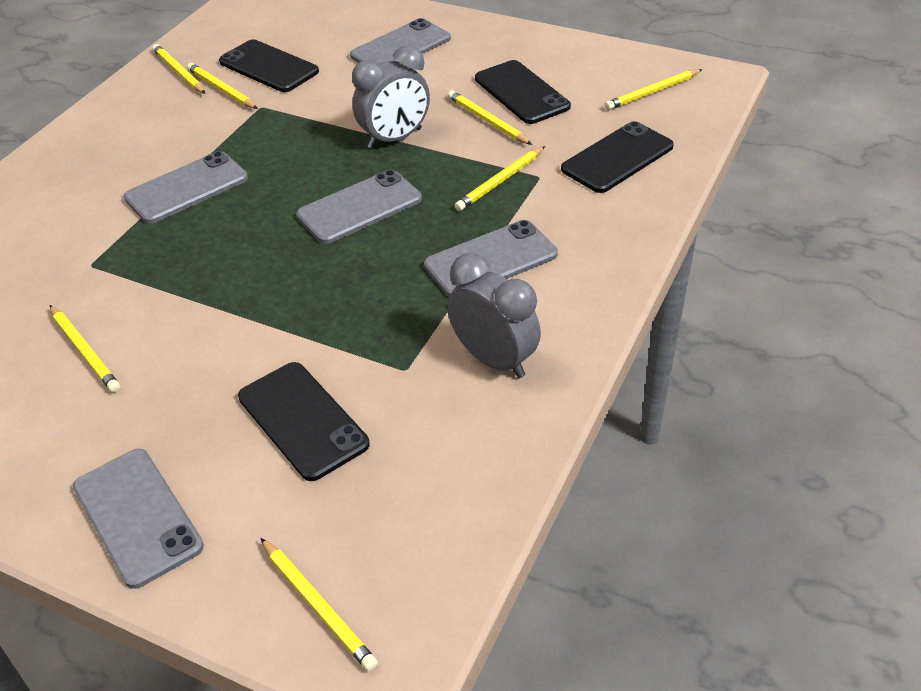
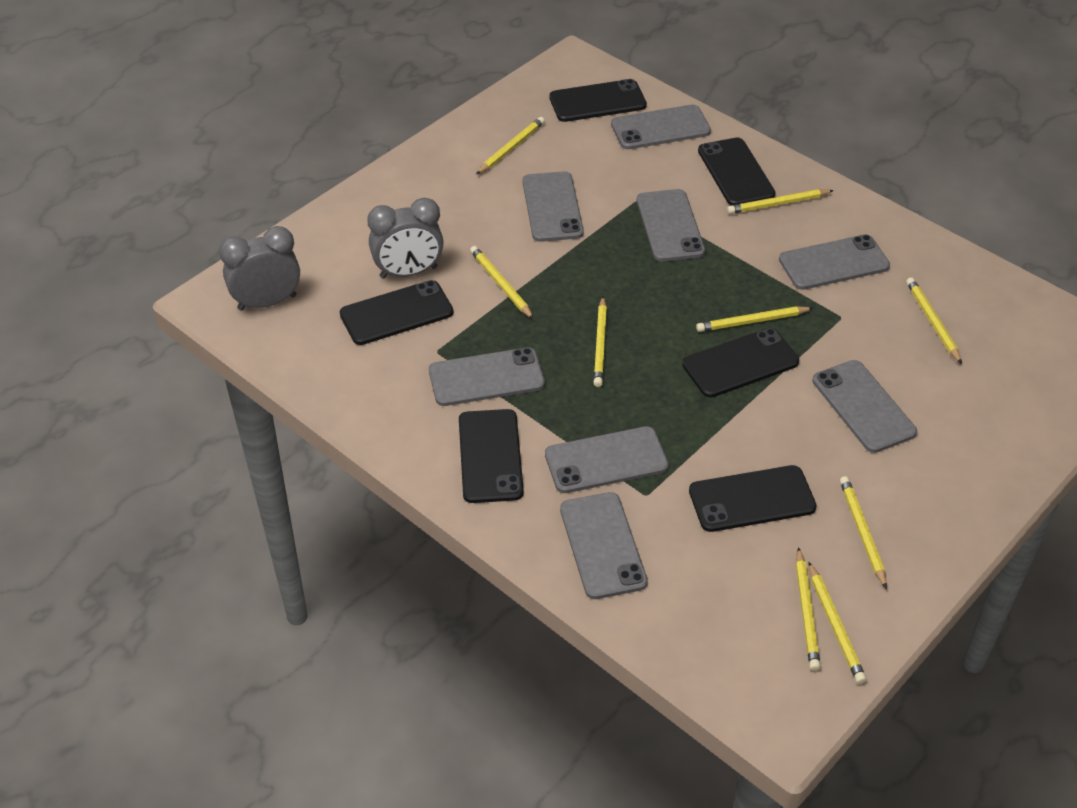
black phone: [219,39,319,92] [238,362,370,481] [475,60,571,124] [561,121,674,193] = 4 -> [340,280,453,345] [459,409,524,503] [549,79,647,122] [682,328,799,398] [689,465,817,532] [698,138,776,206] = 6
grey phone: [73,449,204,589] [124,151,248,224] [296,170,422,244] [350,18,451,64] [424,220,558,297] = 5 -> [429,347,545,406] [523,171,584,242] [545,426,669,493] [560,492,648,599] [611,104,711,149] [637,189,705,262] [779,234,890,290] [812,360,917,453] = 8
yellow pencil: [50,305,120,393] [152,44,206,94] [187,63,258,109] [261,538,378,671] [448,90,532,145] [455,146,545,211] [605,69,702,110] = 7 -> [470,246,534,319] [476,117,545,174] [593,296,607,387] [696,306,813,332] [727,189,834,214] [796,547,820,671] [809,562,866,684] [840,476,887,589] [906,277,962,364] = 9

